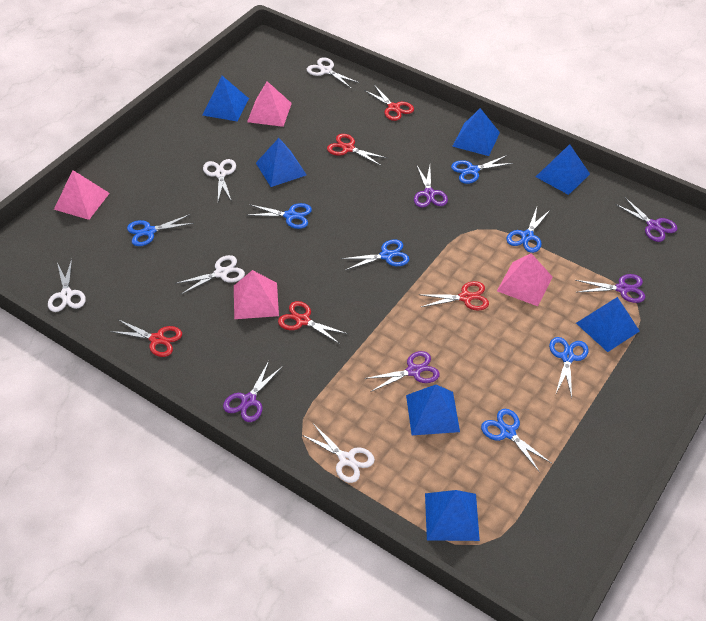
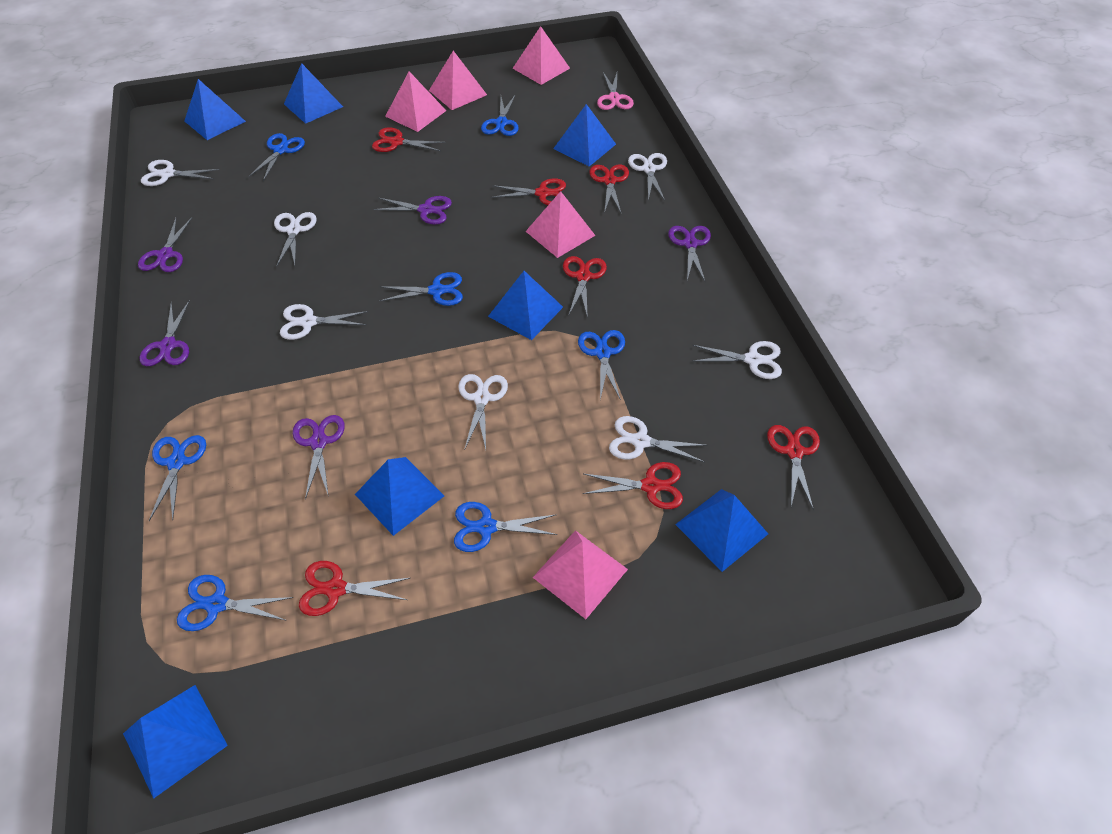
pink pyramid: [54,170,110,220] [234,270,279,319] [247,81,292,127] [497,253,553,306] = 4 -> [385,71,446,132] [429,51,487,110] [512,26,570,85] [525,191,596,258] [533,530,628,619] = 5
pink scissors: none = 0 -> [597,72,634,110] = 1
red scissors: [110,319,182,357] [278,301,348,344] [327,134,387,165] [364,85,414,121] [418,281,489,311] = 5 -> [299,561,410,616] [372,127,446,152] [491,179,566,205] [563,256,607,318] [583,462,683,509] [590,164,629,213] [767,425,820,510] = 7
white scissors: [48,259,86,312] [175,255,245,294] [203,159,236,202] [301,425,375,483] [307,57,360,88] = 5 -> [141,160,220,186] [274,212,317,267] [280,304,368,340] [458,374,508,450] [609,416,708,462] [628,153,667,201] [692,341,782,379] = 7

